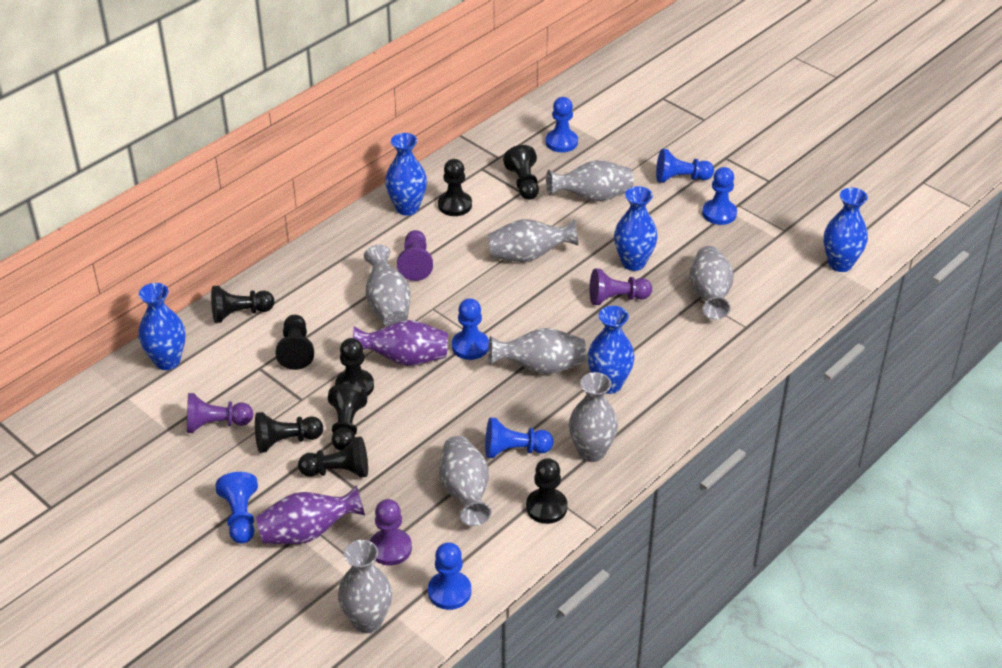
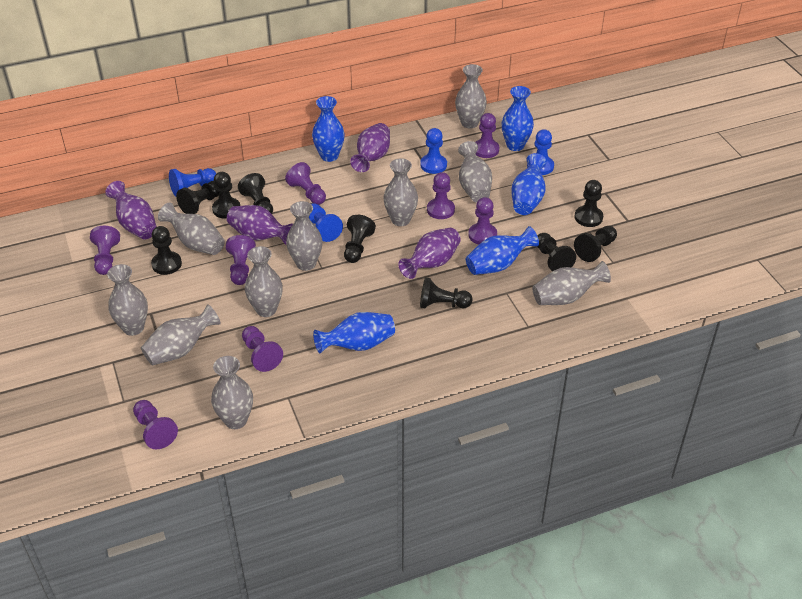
blue pawn: [215,472,258,544] [428,542,471,610] [452,298,489,360] [485,417,554,458] [545,97,578,152] [656,149,714,183] [702,167,737,225] = 7 -> [169,168,216,196] [309,203,343,242] [420,128,447,174] [527,129,554,175] = 4
grey vase: [338,540,392,633] [364,245,410,326] [439,436,491,526] [488,219,578,262] [488,328,586,374] [546,160,634,201] [569,372,618,462] [690,246,734,320] = 8 -> [107,264,148,336] [141,304,221,365] [158,202,225,255] [211,356,253,429] [245,246,283,317] [286,201,323,271] [384,158,418,226] [455,64,487,129] [458,141,492,203] [532,261,611,305] = 10
purple pawn: [187,393,253,433] [370,499,412,565] [397,230,433,281] [589,269,652,305] = 4 -> [90,226,120,275] [133,400,178,449] [226,235,256,285] [242,326,283,372] [285,162,326,205] [427,172,455,219] [468,197,497,245] [475,113,499,158] = 8
purple vase: [256,485,365,544] [353,320,448,366] = 2 -> [105,181,157,240] [227,205,293,244] [350,123,390,172] [398,228,461,279] = 4

